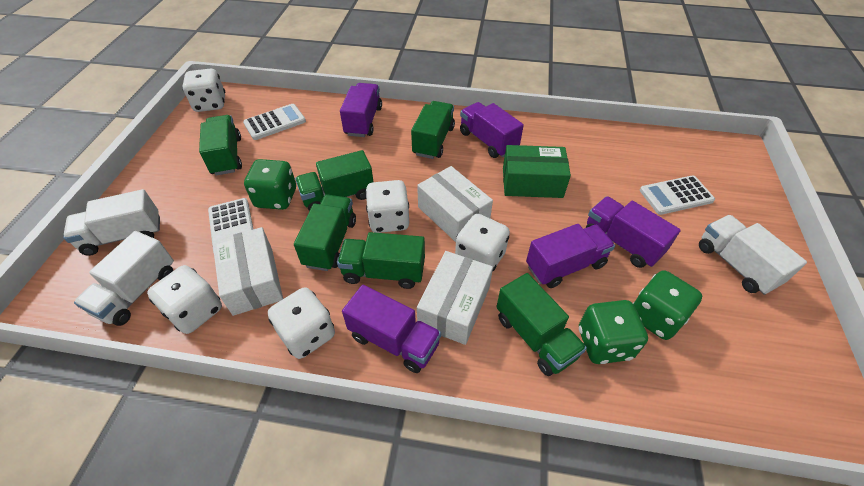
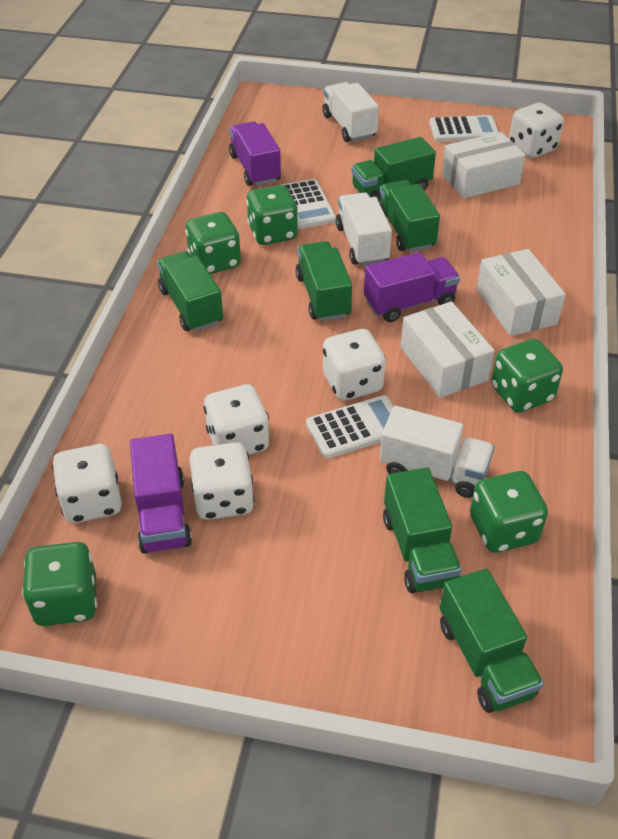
green box: [503,145,571,198] = 1 -> none = 0
green dice: [244,159,296,210] [579,300,648,364] [633,270,702,340] = 3 -> [22,542,97,626] [185,212,241,274] [246,185,298,245] [470,471,548,553] [491,339,563,413] = 5
purple truck: [340,83,382,137] [342,285,441,373] [460,102,524,158] [526,224,615,288] [586,196,681,268] = 5 -> [130,434,192,554] [229,122,281,186] [364,252,460,322] = 3

